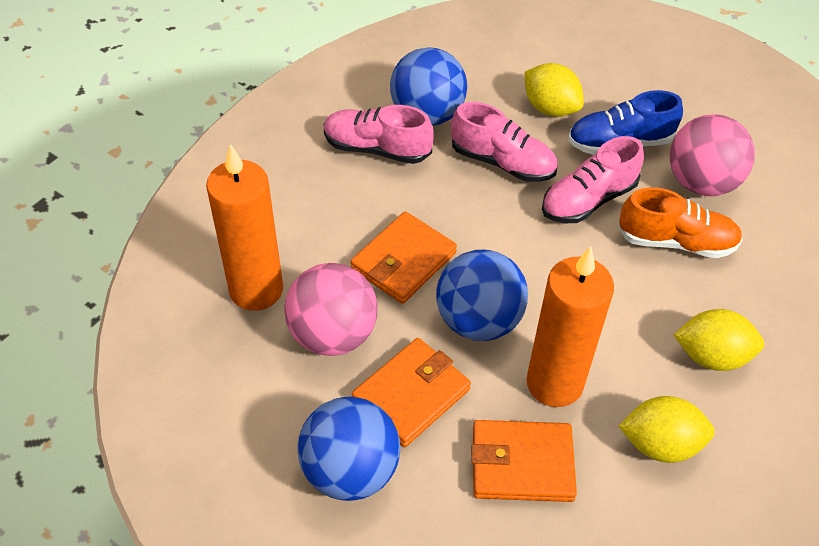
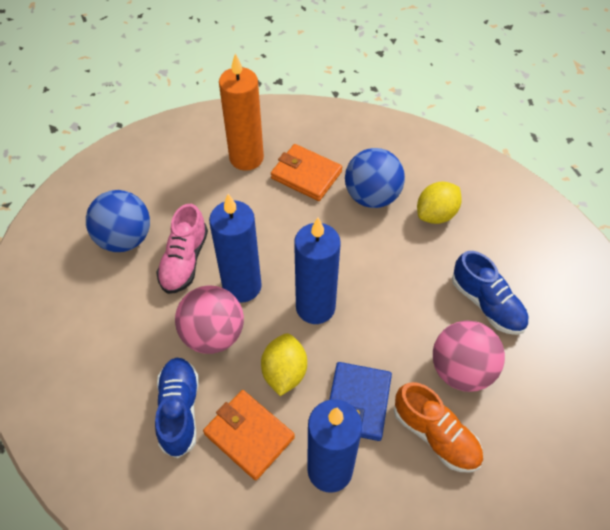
blue ball: [298,397,400,501] [390,47,467,126] [436,250,528,341] = 3 -> [86,190,150,252] [345,148,405,208] = 2
blue candle: none = 0 -> [209,194,262,303] [294,218,341,324] [307,399,362,493] = 3
blue shoe: [568,90,683,155] = 1 -> [155,358,199,458] [452,251,528,335] = 2
blue wallet: none = 0 -> [329,362,392,441] = 1
orange candle: [206,144,283,311] [526,246,614,407] = 2 -> [219,53,264,171] = 1
orange wallet: [350,211,457,304] [352,338,471,447] [471,420,577,502] = 3 -> [203,390,295,480] [271,144,342,201] = 2
pink shoe: [324,105,434,164] [451,102,558,182] [542,136,644,223] = 3 -> [156,204,208,294] = 1
yellow lemon: [525,63,584,117] [619,396,715,463] [674,309,764,371] = 3 -> [261,333,307,396] [417,182,462,224] = 2

